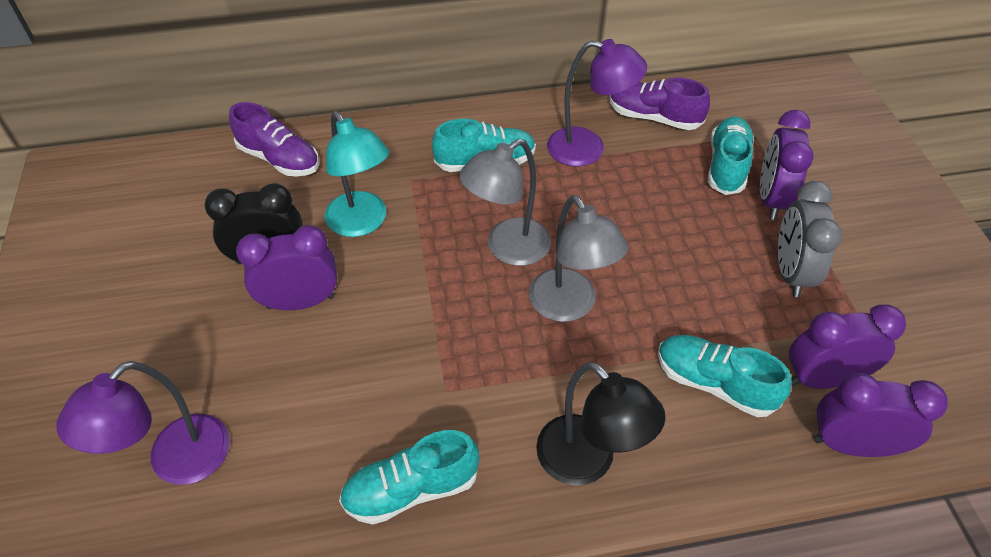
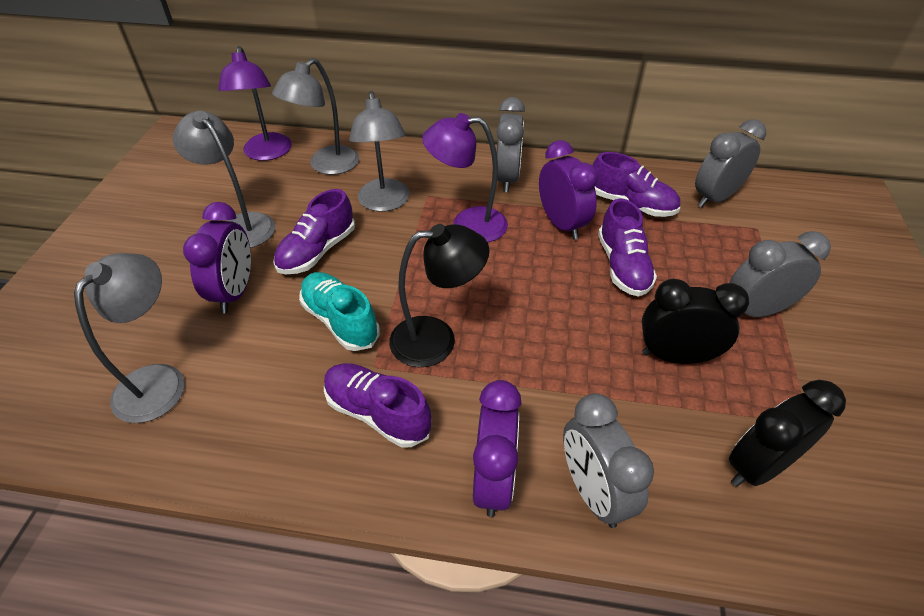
black clock: [204,183,303,264] = 1 -> [642,279,749,364] [729,380,846,487] = 2
grey clock: [778,181,843,297] = 1 -> [497,97,525,192] [563,393,654,528] [695,119,766,207] [729,231,831,317] = 4
grey lamp: [459,139,551,266] [529,195,628,322] = 2 -> [74,253,184,423] [173,111,276,248] [272,58,359,175] [349,91,409,212] = 4
purple clock: [236,225,337,310] [760,110,814,220] [789,304,906,389] [814,373,948,457] = 4 -> [183,202,251,313] [473,380,521,517] [539,140,598,240] = 3
purple shoe: [229,102,319,176] [610,78,710,130] = 2 -> [274,189,355,274] [324,363,432,448] [592,152,680,217] [598,198,657,297] = 4
turquoise lamp: [325,111,389,237] = 1 -> none = 0
turquoise shoe: [339,430,480,525] [432,119,536,172] [658,335,791,417] [708,117,754,195] = 4 -> [299,272,380,351] = 1

